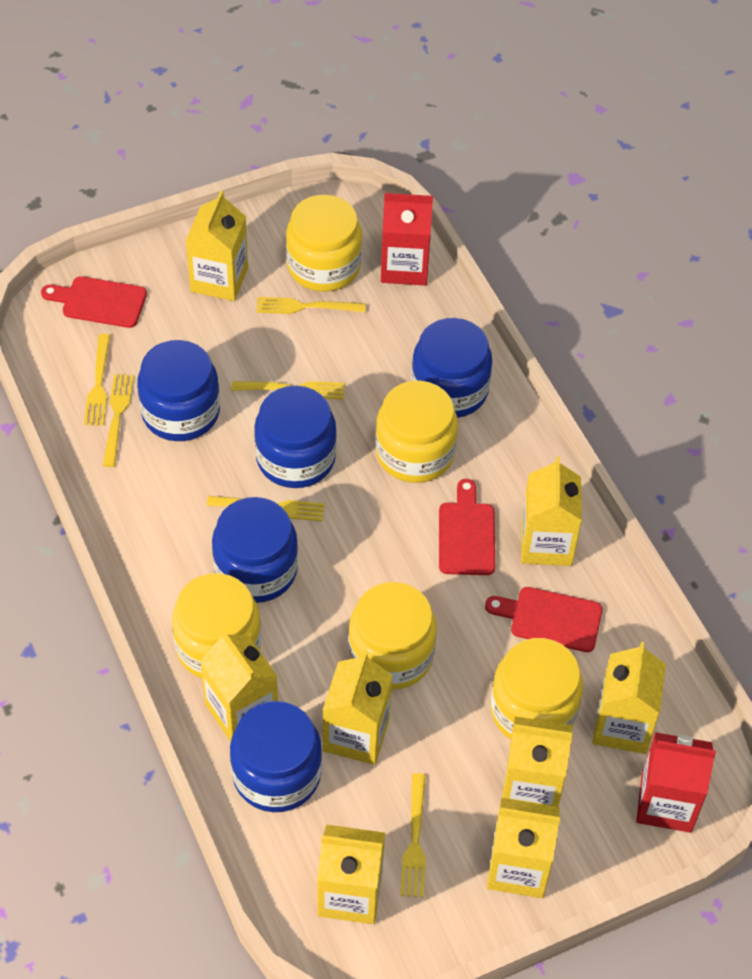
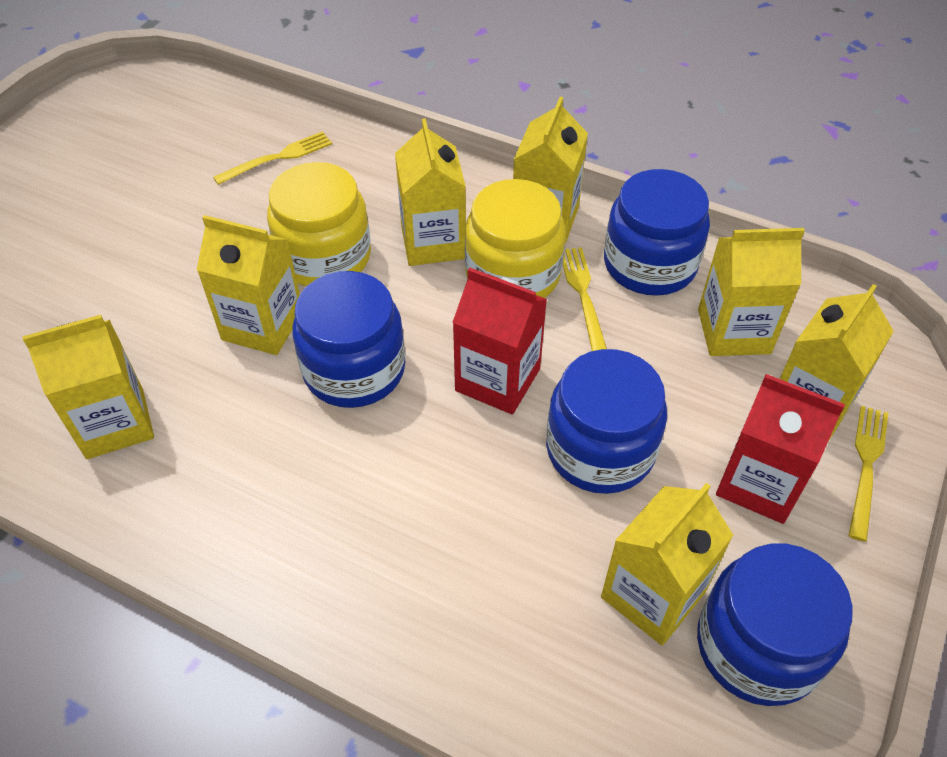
blue jar: [137,340,220,441] [212,497,298,603] [230,701,322,812] [254,385,337,488] [411,318,492,418] = 5 -> [292,271,405,408] [546,349,667,494] [604,169,710,296] [697,544,853,706] = 4
red cutting board: [41,276,147,328] [439,479,495,575] [485,587,603,652] = 3 -> none = 0
yellow carton: [186,191,248,301] [200,630,278,742] [317,824,385,924] [323,651,393,765] [487,798,560,898] [502,717,573,807] [521,457,582,566] [593,642,666,754] = 8 -> [22,315,154,459] [197,215,300,355] [395,118,466,266] [513,97,588,243] [601,483,733,645] [698,228,805,356] [780,284,894,440] = 7
yellow fork: [84,334,110,426] [103,374,134,467] [207,496,325,521] [232,381,344,399] [256,297,366,314] [401,773,426,897] = 6 -> [213,131,332,185] [563,247,607,351] [848,406,888,542] = 3
yellow jar: [172,573,261,679] [286,195,362,292] [348,582,437,690] [375,381,458,483] [490,638,583,739] = 5 -> [267,162,371,286] [465,179,565,298] = 2

